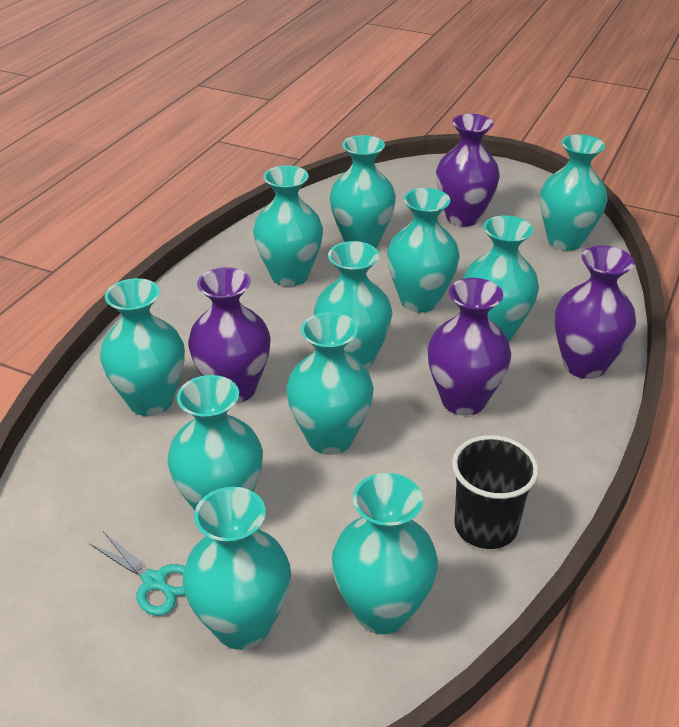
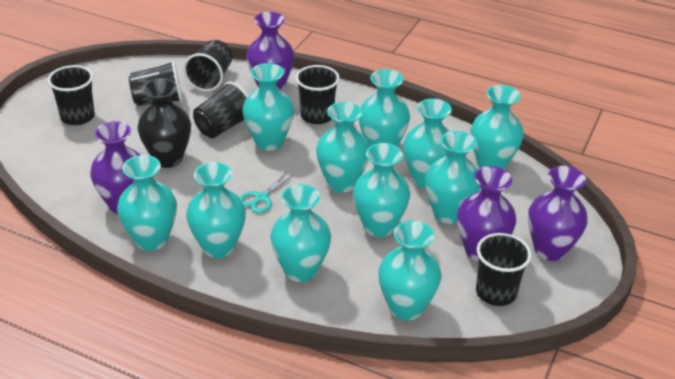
black cup: [452,435,539,549] = 1 -> [48,65,95,125] [129,60,183,106] [183,40,233,91] [193,82,248,138] [296,65,340,124] [476,233,532,306] = 6
black vase: none = 0 -> [137,78,191,168] = 1

